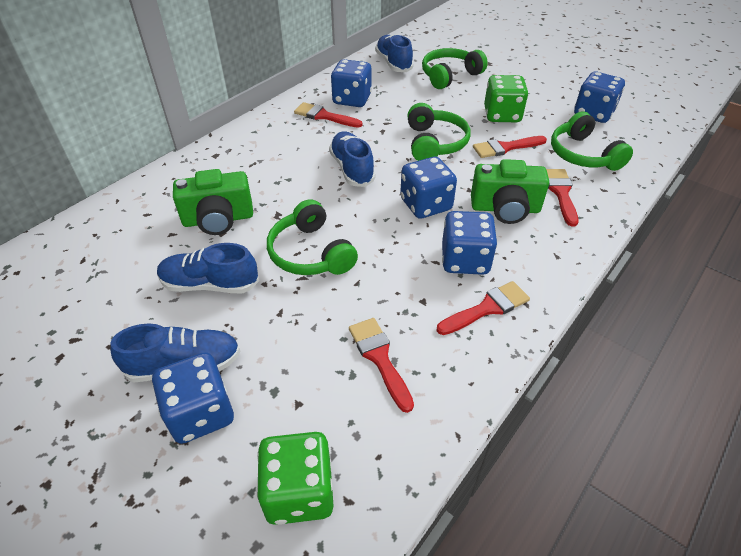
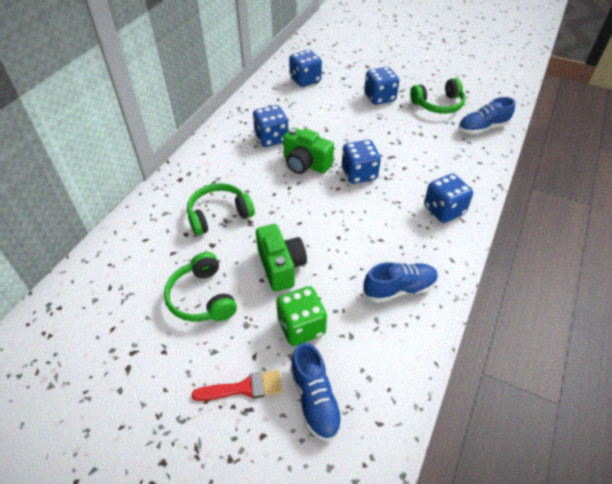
blue shoe: [110,324,240,382] [157,243,259,293] [329,131,375,187] [375,34,414,72] = 4 -> [290,342,343,441] [363,262,438,303] [458,97,515,134] = 3
green dice: [257,432,334,525] [484,75,528,122] = 2 -> [276,286,327,346] = 1
green headphones: [267,199,358,275] [407,103,471,161] [422,48,488,89] [551,111,633,171] = 4 -> [164,252,237,322] [187,183,255,236] [410,78,466,114] = 3
red brush: [294,102,363,128] [349,318,414,413] [436,281,530,335] [473,136,547,158] [547,169,578,227] = 5 -> [192,370,282,401] = 1

